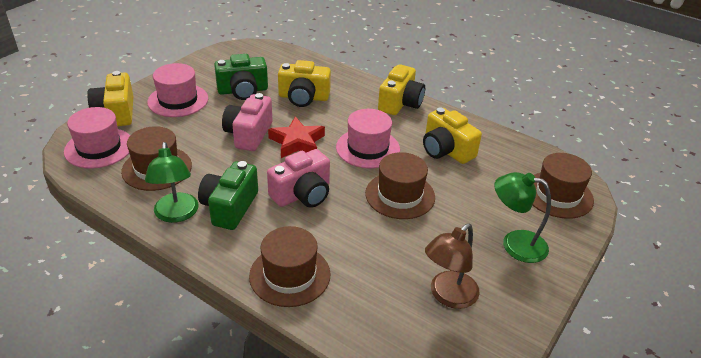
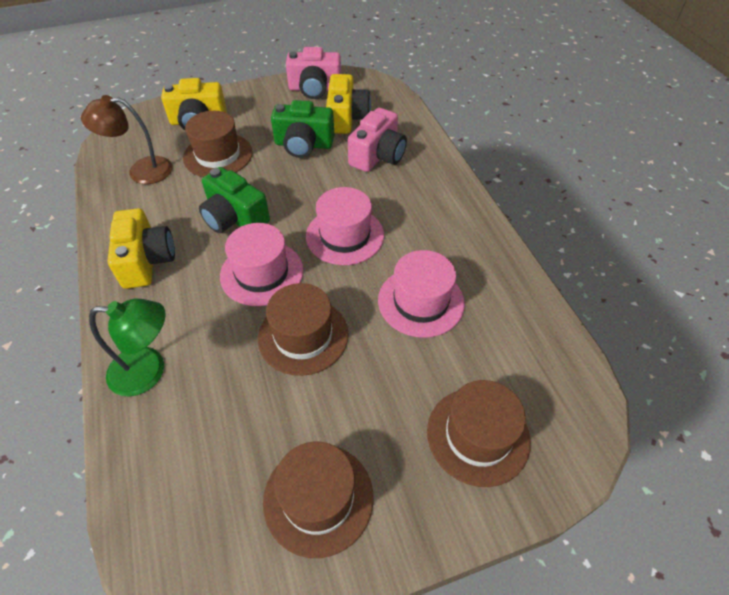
green lamp: [145,142,199,223] [494,172,551,263] = 2 -> [89,298,166,396] = 1
red star: [268,116,325,158] = 1 -> none = 0
yellow camera: [87,71,133,126] [278,60,331,107] [378,64,425,115] [423,107,482,164] = 4 -> [107,208,175,289] [161,78,227,130] [326,74,371,134] = 3

